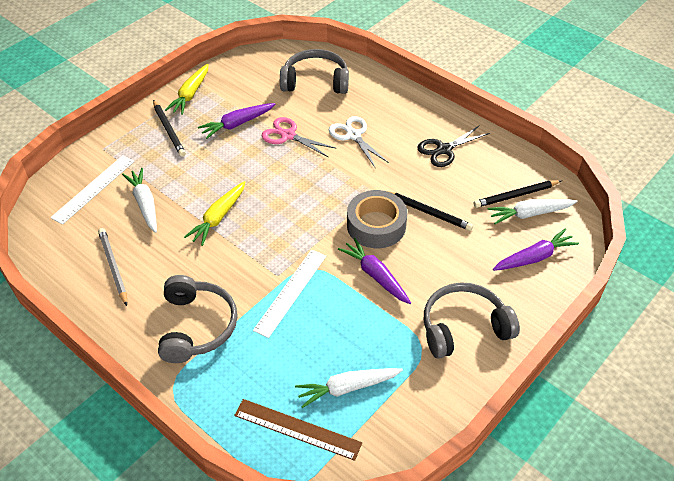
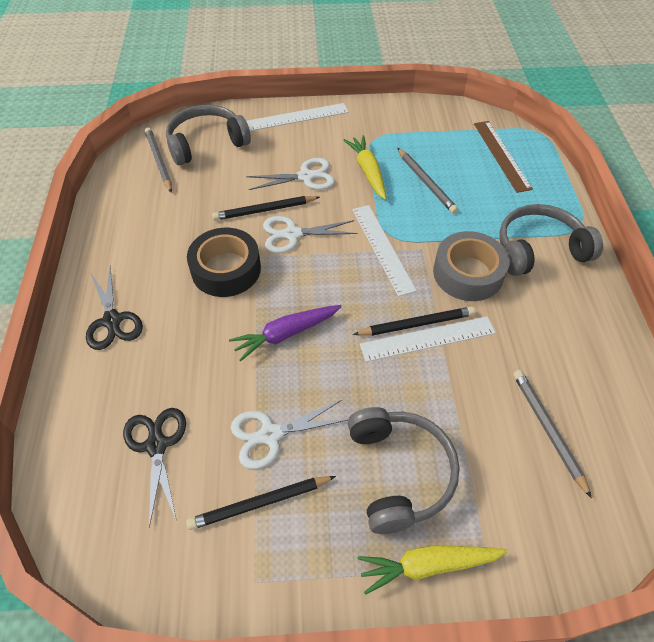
black scissors: [417,125,490,167] = 1 -> [86,267,143,350] [123,408,186,528] = 2
black tape: none = 0 -> [187,228,261,297] = 1
grey pencil: [98,228,127,306] = 1 -> [145,127,172,193] [397,148,458,214] [513,370,592,498] = 3
pink scissors: [262,117,337,157] = 1 -> none = 0
purple carrot: [198,103,276,139] [338,238,411,304] [493,229,579,271] = 3 -> [229,305,342,362] = 1
white carrot: [122,168,157,233] [295,368,403,408] [487,199,578,224] = 3 -> none = 0
white ruler: [50,155,135,225] [253,250,326,338] = 2 -> [247,103,349,131] [352,205,417,297] [360,316,496,362] = 3
white scissors: [329,116,389,167] = 1 -> [231,400,348,469] [246,158,335,190] [263,216,357,253] = 3

